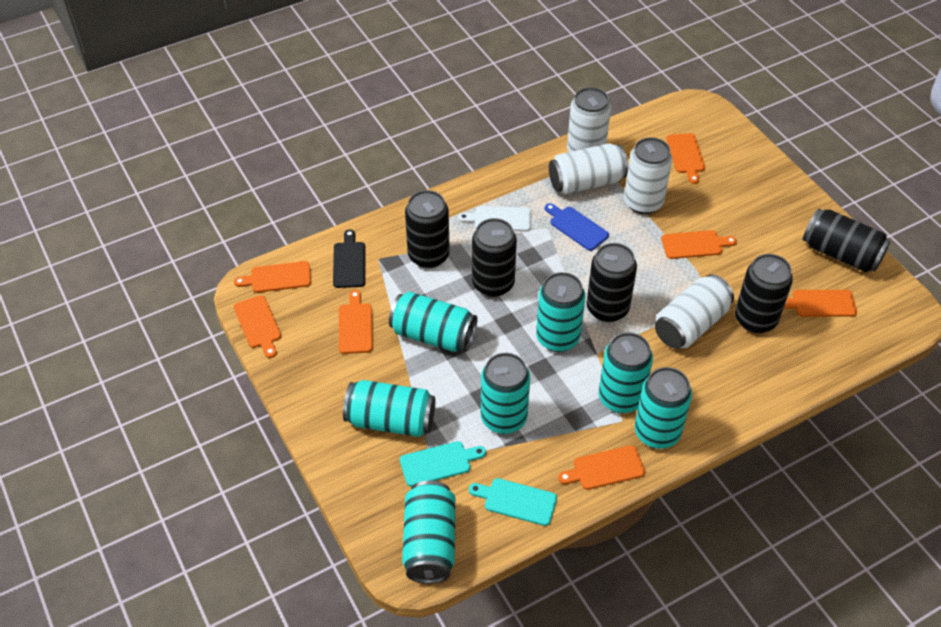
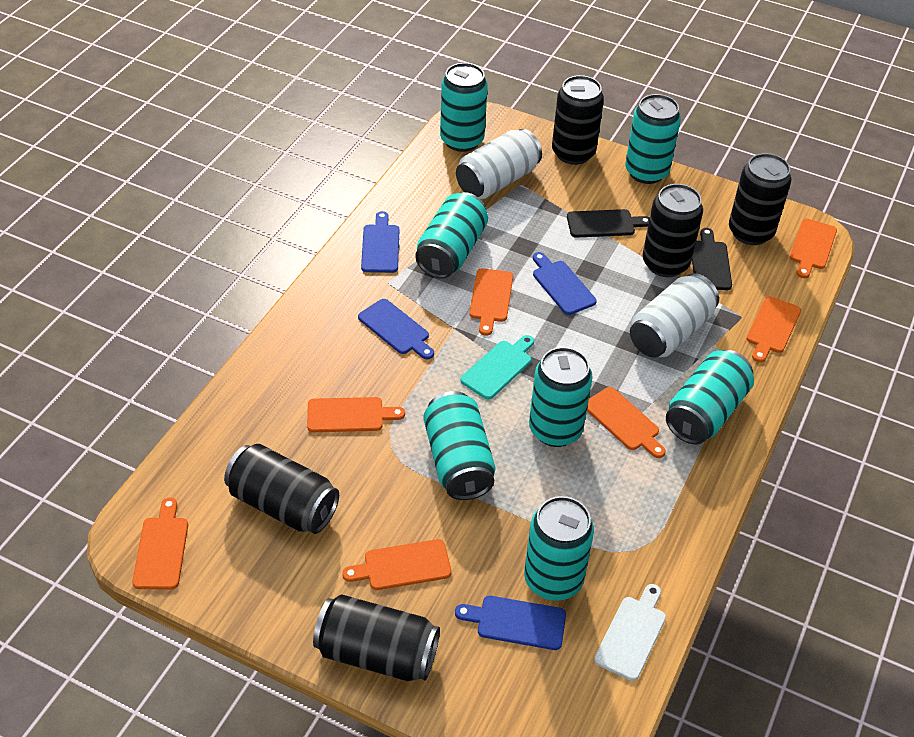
black cutting board: [333,230,365,288] = 1 -> [567,209,650,238] [692,228,732,290] = 2
blue cutting board: [545,203,609,251] = 1 -> [358,299,434,359] [361,211,399,273] [455,596,566,650] [533,252,597,315] = 4
turquoise cutting board: [400,441,486,487] [469,478,557,526] = 2 -> [460,335,534,399] = 1
white can: [549,143,628,194] [567,87,611,152] [624,137,672,214] [655,274,734,349] = 4 -> [456,129,542,199] [630,273,719,358] = 2

